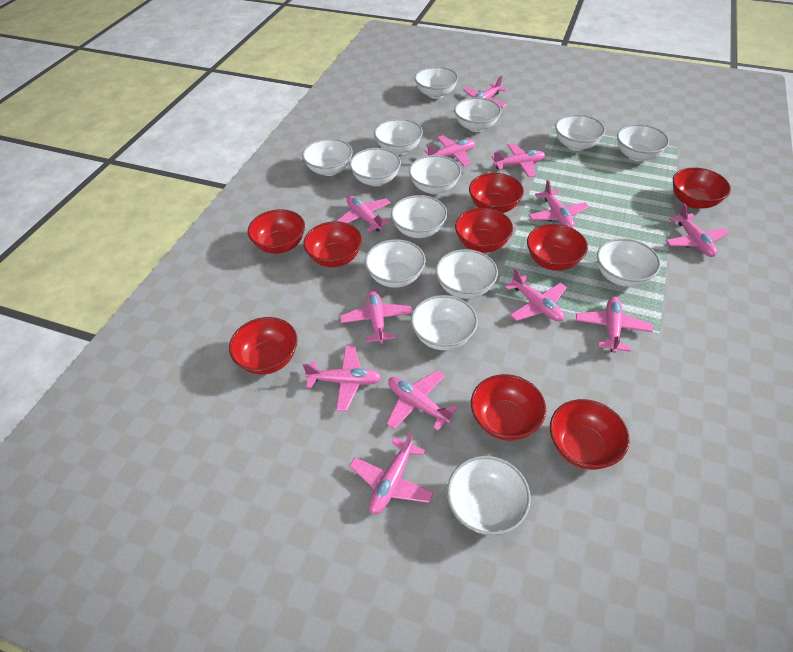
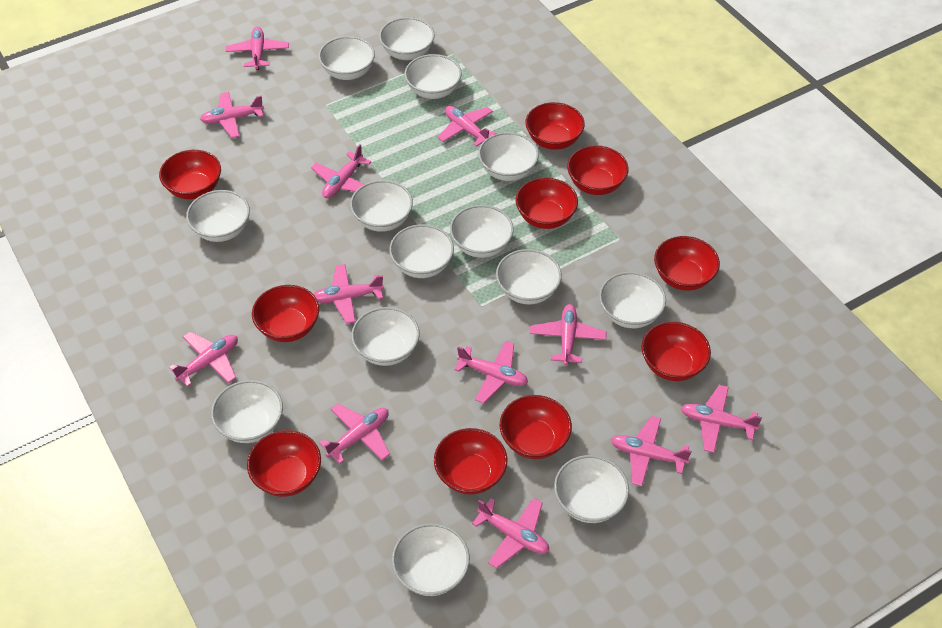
red bowl: [229,317,298,375] [248,209,305,254] [303,221,362,267] [455,208,513,253] [469,173,524,213] [471,374,546,441] [527,224,588,271] [550,399,630,470] [673,167,731,209] = 9 -> [159,150,221,199] [247,430,321,497] [252,285,319,342] [434,428,508,495] [500,395,572,459] [516,178,578,229] [525,102,585,150] [567,145,629,195] [642,322,711,381] [654,236,720,291] = 10

